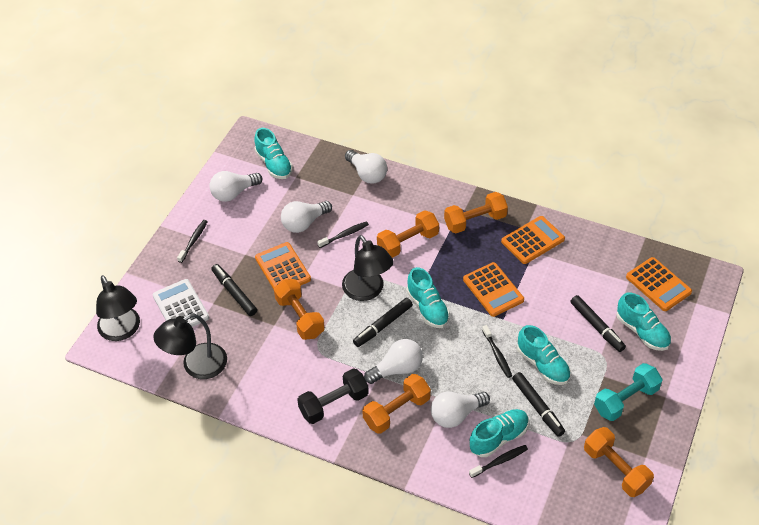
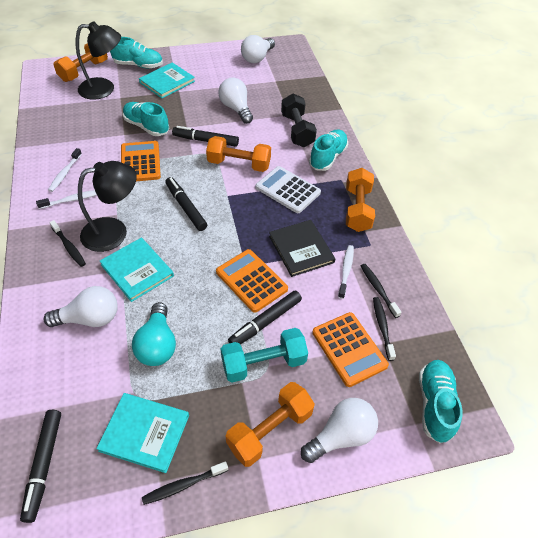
black book: none = 0 -> [269,220,335,277] = 1
black lamp: [96,275,140,341] [153,313,227,379] [342,235,394,301] = 3 -> [76,22,121,100] [78,161,137,252] = 2
orange calculator: [255,242,311,290] [463,262,524,317] [501,216,565,264] [626,257,692,311] = 4 -> [121,141,161,181] [216,249,288,313] [312,312,389,387] = 3
orange dumbbell: [274,279,325,340] [362,374,431,434] [377,210,439,258] [444,192,508,233] [584,427,654,497] = 5 -> [53,43,108,82] [206,136,271,172] [226,382,315,467] [346,168,375,232] = 4
turquoise book: none = 0 -> [96,393,189,473] [100,238,174,302] [139,63,195,98] = 3
turquoise light bulb: none = 0 -> [132,302,176,366] = 1
turquoise shoe: [254,128,293,179] [407,267,450,328] [469,409,529,457] [517,325,571,385] [616,292,671,351] = 5 -> [110,37,163,69] [123,102,169,136] [309,130,348,171] [419,360,462,443] = 4
white light bulb: [210,171,262,202] [281,201,332,233] [345,150,387,184] [364,339,423,384] [431,391,490,428] = 5 -> [43,286,118,327] [218,77,253,124] [241,35,275,63] [301,398,378,463] = 4
white toothbrush: none = 0 -> [36,190,97,209] [48,148,82,192] [338,245,354,299] = 3

